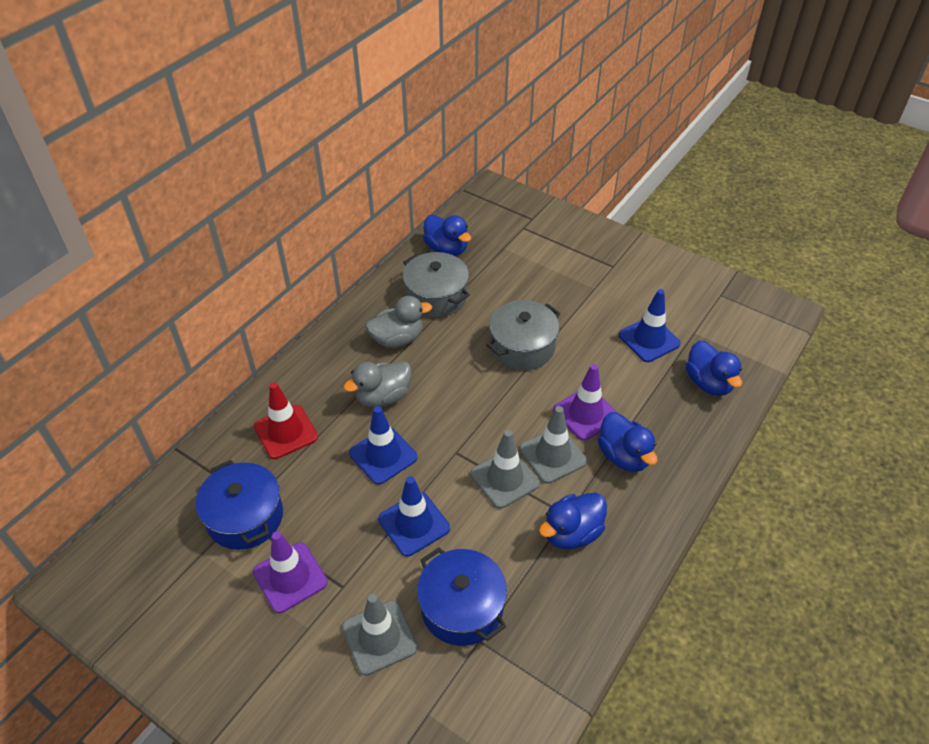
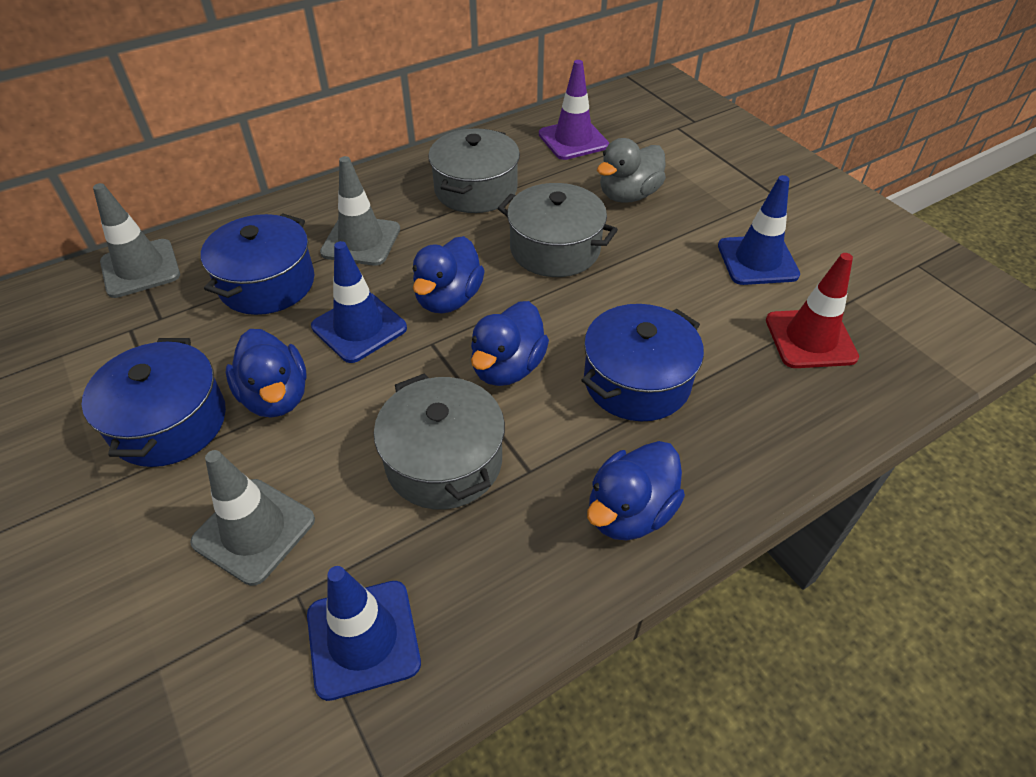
blue pot: [196,460,283,550] [417,547,507,646] = 2 -> [82,338,226,467] [201,213,314,315] [582,304,704,421] = 3
grey duck: [343,361,412,407] [365,296,432,348] = 2 -> [597,138,666,203] = 1
grey pot: [403,252,470,317] [486,300,561,370] = 2 -> [374,373,505,509] [428,128,520,213] [498,183,618,277] = 3
purple traffic cone: [253,532,328,613] [553,364,618,441] = 2 -> [539,60,609,160] = 1

